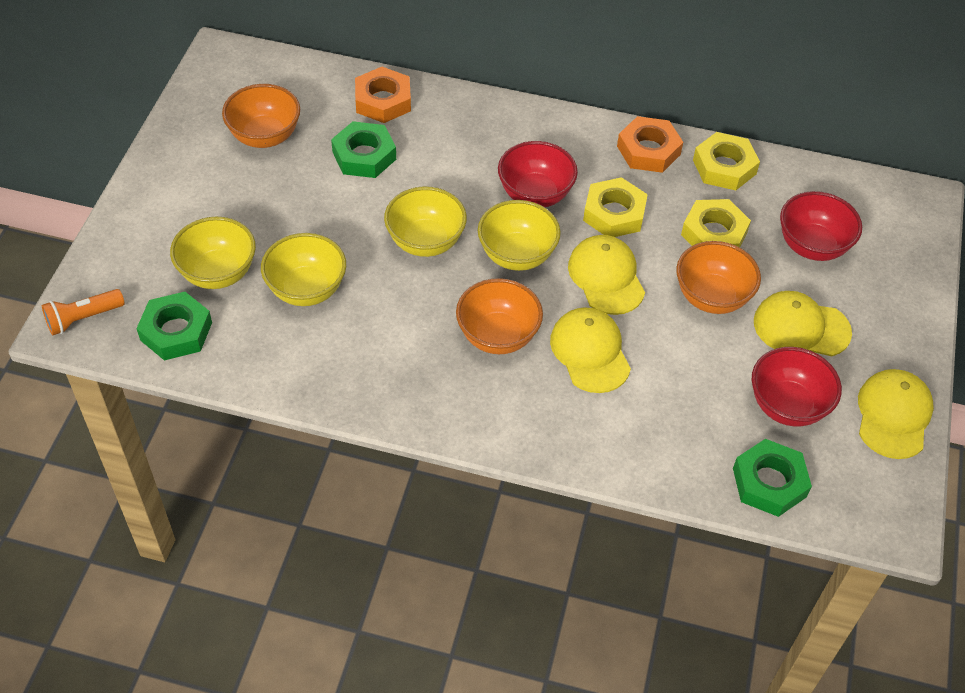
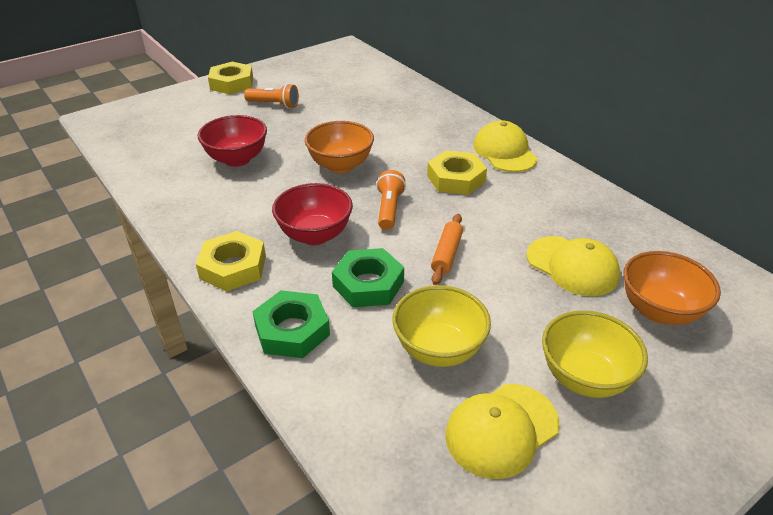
green nut: [136,292,212,360] [331,121,396,178] [733,439,812,517] = 3 -> [252,290,330,358] [332,248,404,307] = 2
orange bowl: [222,84,300,148] [456,278,543,354] [676,241,761,314] = 3 -> [305,121,374,173] [623,251,721,325] = 2
orange flashlight: [42,289,125,335] = 1 -> [244,84,299,109] [377,170,406,230] = 2
orange nut: [355,67,411,123] [617,116,683,173] = 2 -> none = 0
orange rolling pin: none = 0 -> [431,214,463,285] = 1
red bowl: [498,141,578,207] [752,347,842,427] [780,191,862,261] = 3 -> [198,115,267,167] [272,183,353,245] = 2
yellow bowl: [170,216,256,289] [261,233,346,306] [384,187,467,257] [478,200,561,271] = 4 -> [392,285,491,367] [542,310,648,398] = 2
yellow cap: [550,307,631,393] [568,235,645,315] [754,291,852,356] [858,369,934,459] = 4 -> [445,384,560,479] [473,120,538,172] [526,236,620,296] = 3

